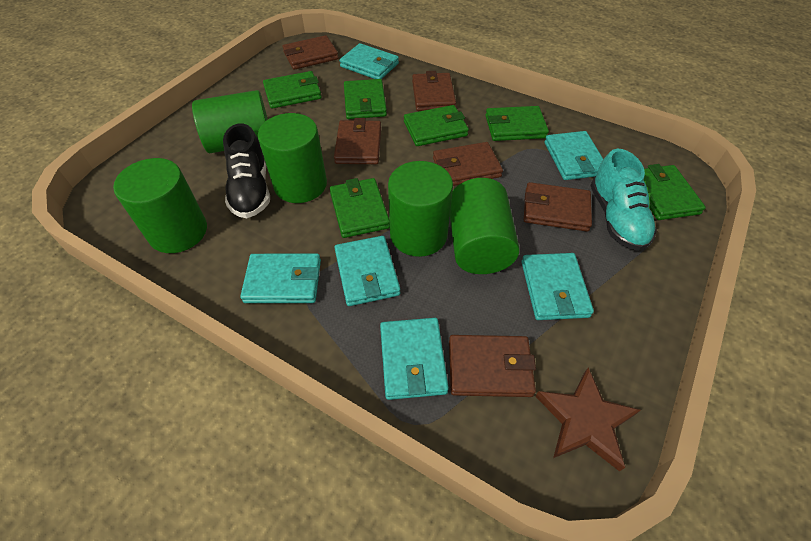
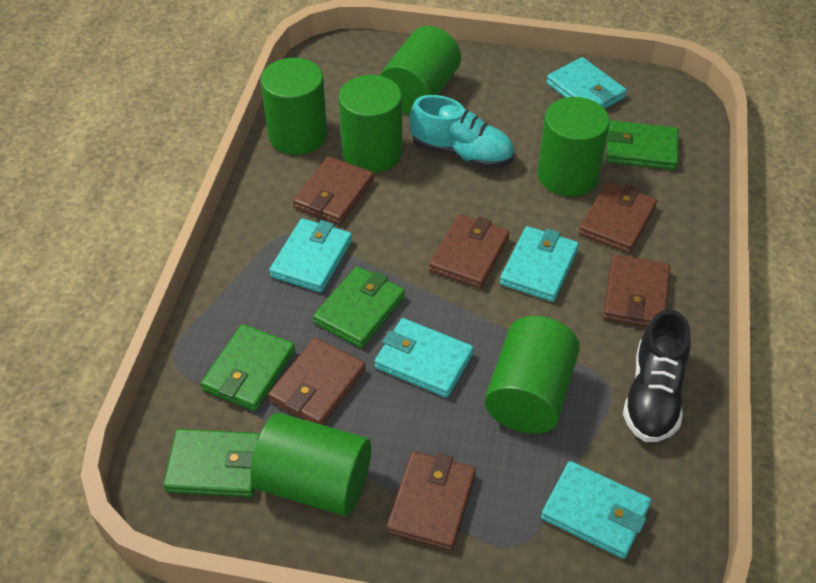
brown star: [535,367,641,472] = 1 -> none = 0
green cylinder: [113,158,207,253] [192,90,268,153] [258,113,327,203] [388,161,453,257] [450,178,520,274] = 5 -> [250,413,371,516] [261,58,328,155] [338,75,402,173] [380,26,461,115] [485,316,580,434] [537,97,610,197] = 6
green wallet: [263,71,322,109] [330,178,390,238] [344,79,387,119] [404,105,469,146] [486,106,549,141] [644,164,706,220] = 6 -> [163,429,260,497] [201,324,295,411] [313,266,405,348] [606,120,678,170] = 4
turquoise wallet: [240,253,321,303] [334,236,400,306] [339,43,399,79] [380,318,449,400] [522,253,594,320] [544,131,603,180] = 6 -> [269,218,352,293] [374,318,474,398] [500,226,579,302] [541,461,652,559] [546,57,627,109] = 5

